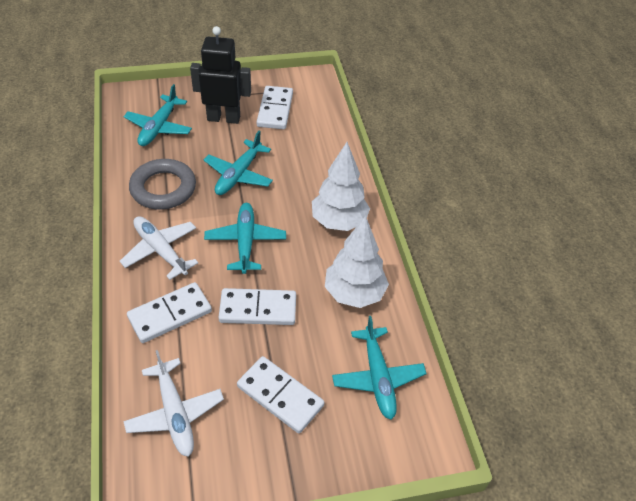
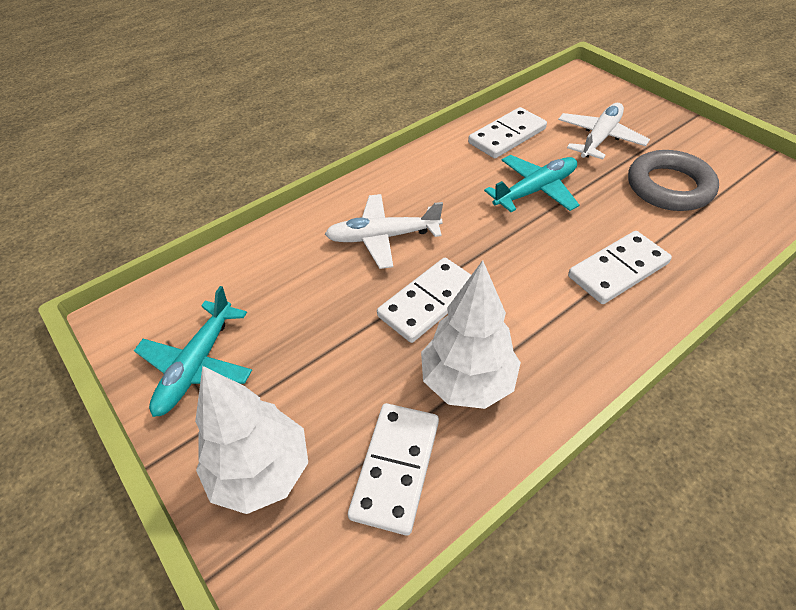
black robot: [190,26,251,124] = 1 -> none = 0
turquoise plane: [124,84,192,146] [204,131,273,195] [204,203,286,274] [332,316,427,420] = 4 -> [134,286,252,417] [484,155,579,212] = 2

